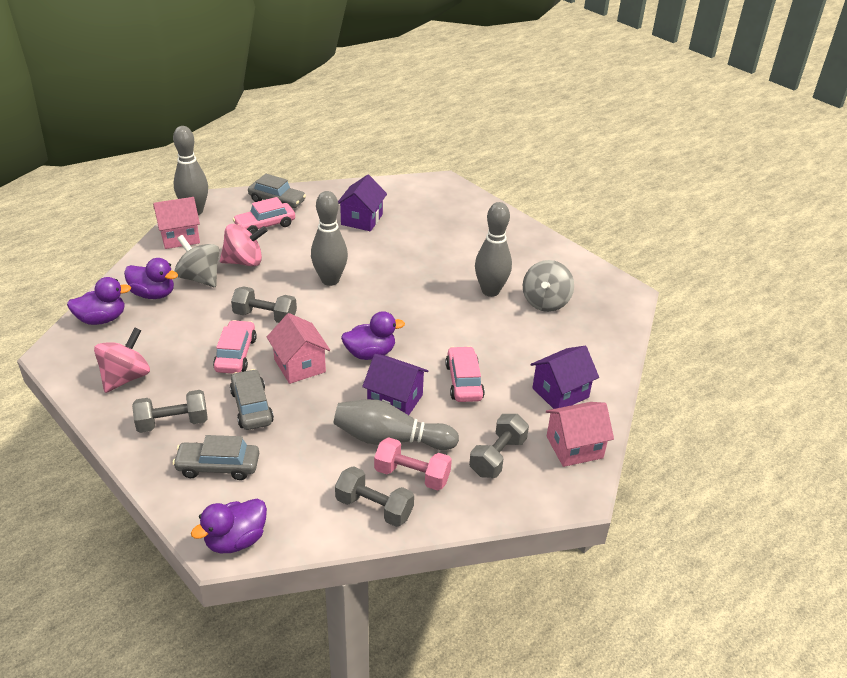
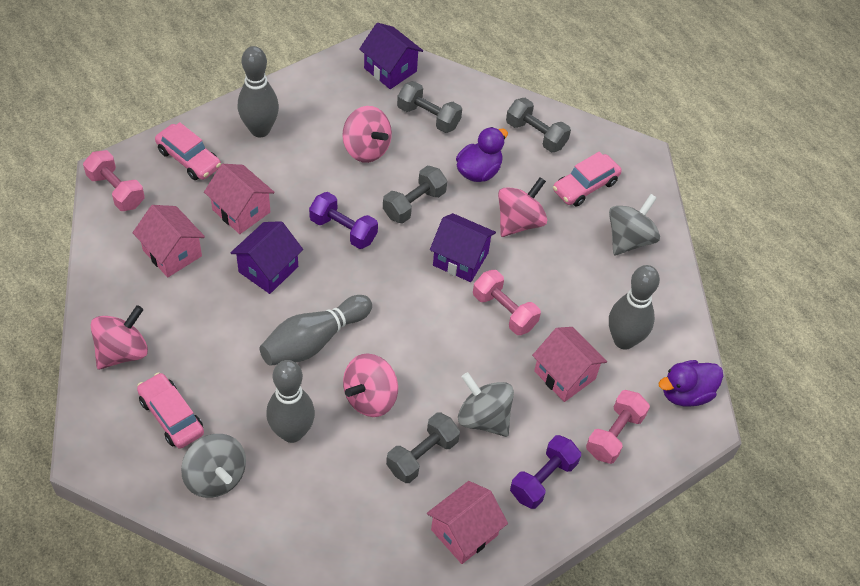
grey car: [172,435,259,480] [230,369,274,430] [248,174,306,208] = 3 -> none = 0
grey spinning top: [174,235,219,287] [523,260,574,312] = 2 -> [181,434,246,498] [458,372,514,437] [609,194,660,255] = 3
pink dumbbell: [374,437,452,491] = 1 -> [83,150,145,211] [473,270,541,335] [586,390,650,464] = 3
pink house: [153,197,200,249] [267,313,330,384] [546,402,614,467] = 3 -> [133,205,205,278] [204,164,275,234] [427,481,508,564] [532,327,607,402] = 4
pink spinning top: [94,328,150,393] [220,224,268,266] = 2 -> [91,305,148,370] [342,106,392,163] [343,353,398,417] [498,177,547,237] = 4
purple duck: [67,277,131,325] [124,258,178,299] [191,499,267,553] [341,311,405,360] = 4 -> [456,127,508,182] [659,360,723,406] = 2
purple dumbbell: none = 0 -> [309,192,378,249] [510,435,581,509] = 2

